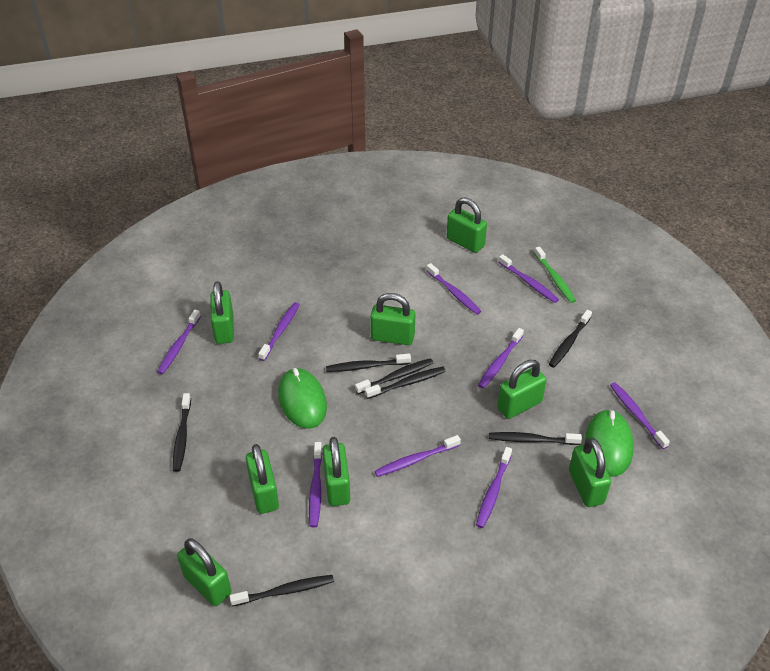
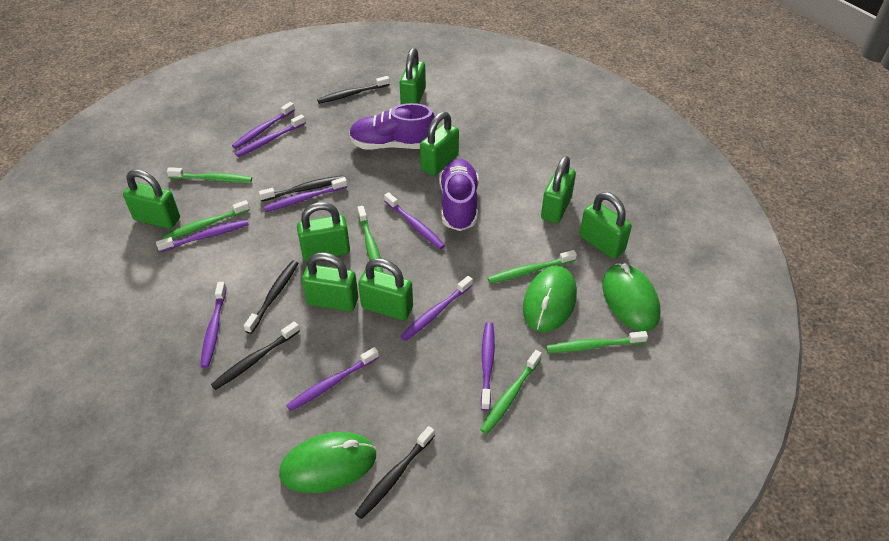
black toothbrush: [173,393,191,472] [230,575,334,607] [326,353,411,372] [355,358,433,394] [365,367,446,399] [489,432,582,445] [549,310,592,367] = 7 -> [211,321,300,390] [244,261,298,334] [259,175,343,201] [317,76,390,104] [355,426,435,519] = 5
green mouse: [278,368,327,429] [585,409,634,477] = 2 -> [279,432,376,493] [523,266,577,332] [602,263,660,331] = 3
green toothbrush: [534,246,576,303] = 1 -> [162,200,250,239] [167,167,252,183] [357,206,383,272] [480,350,542,434] [488,250,577,284] [546,331,648,353] = 6
purple shoe: none = 0 -> [349,103,437,150] [439,159,479,231] = 2

